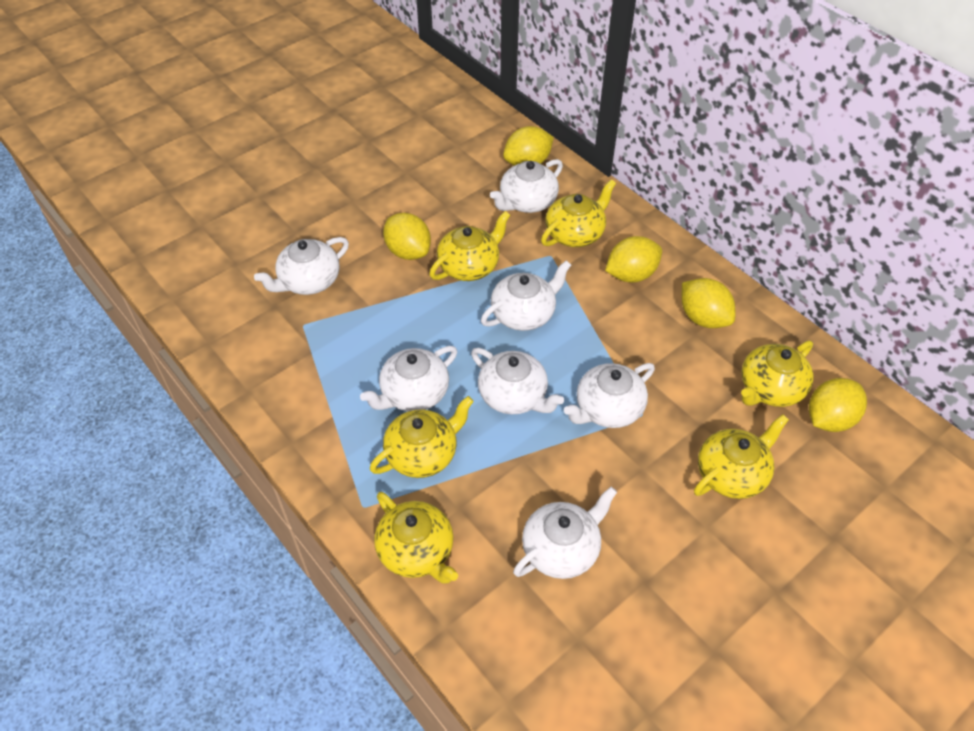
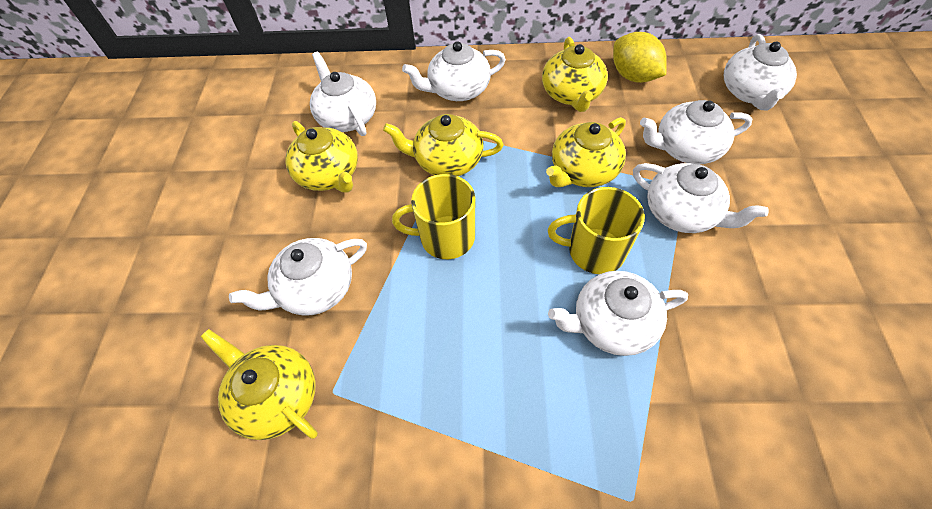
yellow lemon: [383,213,431,260] [503,126,554,166] [605,236,662,282] [681,278,735,328] [809,378,867,432] = 5 -> [613,32,667,83] = 1
yellow mug: none = 0 -> [392,174,475,259] [548,187,645,274] = 2
yellow teapot: [370,396,474,478] [374,492,458,584] [429,211,510,281] [541,179,616,247] [694,414,789,499] [741,341,814,407] = 6 -> [200,329,318,440] [285,121,358,193] [383,114,503,176] [542,37,608,112] [546,117,626,187] = 5

